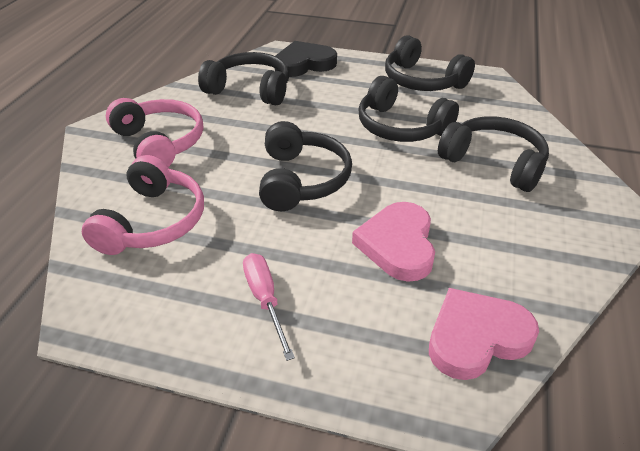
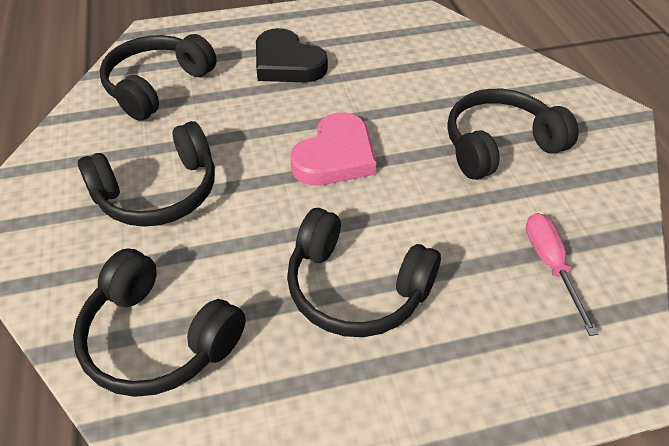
pink headphones: [82,155,204,255] [106,98,203,167] = 2 -> none = 0
pink heart: [352,202,435,282] [429,288,539,380] = 2 -> [290,112,376,186] = 1

